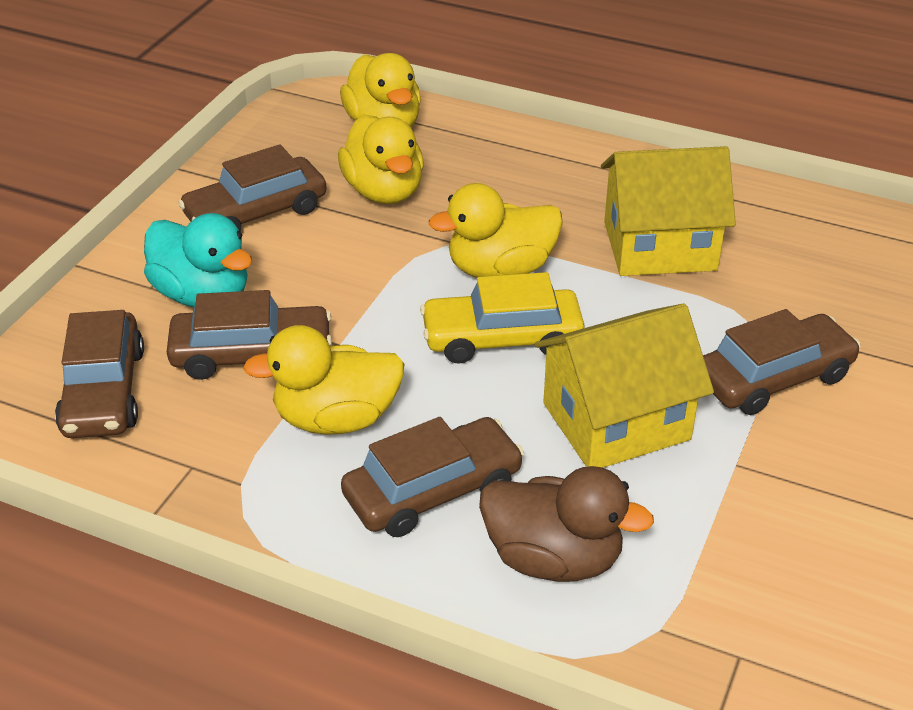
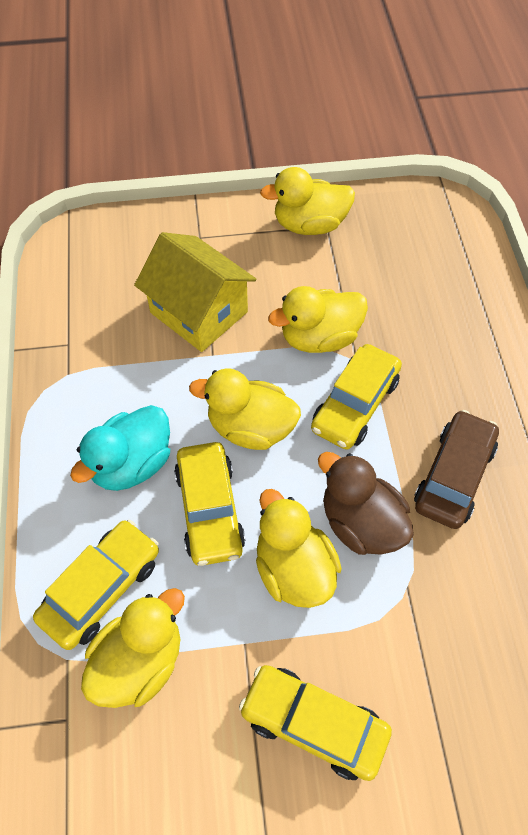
brown car: [55,310,144,438] [167,290,332,380] [178,144,327,231] [341,417,524,537] [703,309,861,415] = 5 -> [414,410,499,529] = 1
yellow car: [420,272,585,364] = 1 -> [33,520,159,650] [174,442,245,566] [239,665,392,781] [311,344,402,450] = 4
yellow duck: [243,325,404,435] [338,115,424,204] [340,53,421,127] [429,183,563,278] = 4 -> [81,588,185,708] [189,368,301,450] [256,489,342,608] [260,167,355,235] [268,286,368,353] = 5
yellow house: [534,303,714,468] [601,146,736,276] = 2 -> [134,232,256,352] = 1

